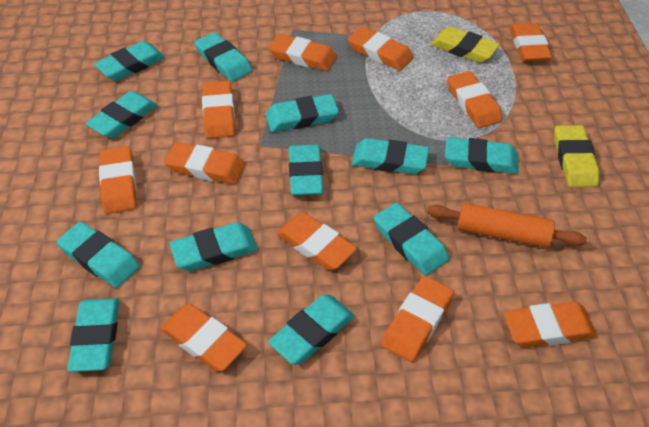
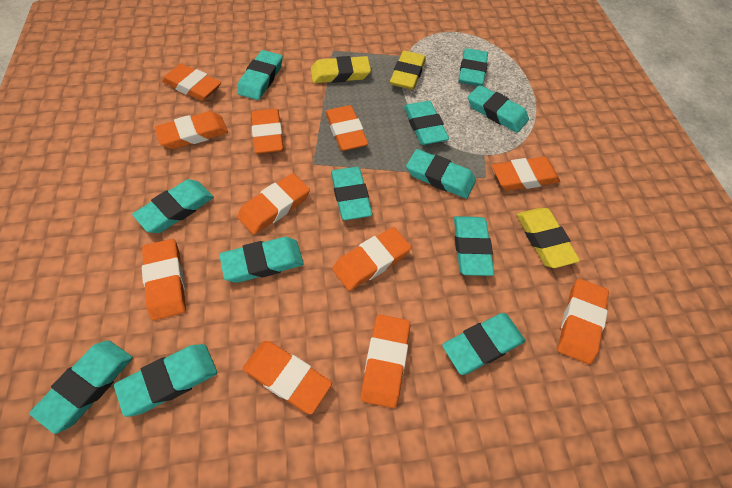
orange rolling pin: [427,203,587,247] = 1 -> none = 0
yellow eraser: [431,26,500,63] [554,125,600,187] = 2 -> [311,56,371,83] [390,51,426,90] [516,208,580,268] = 3

